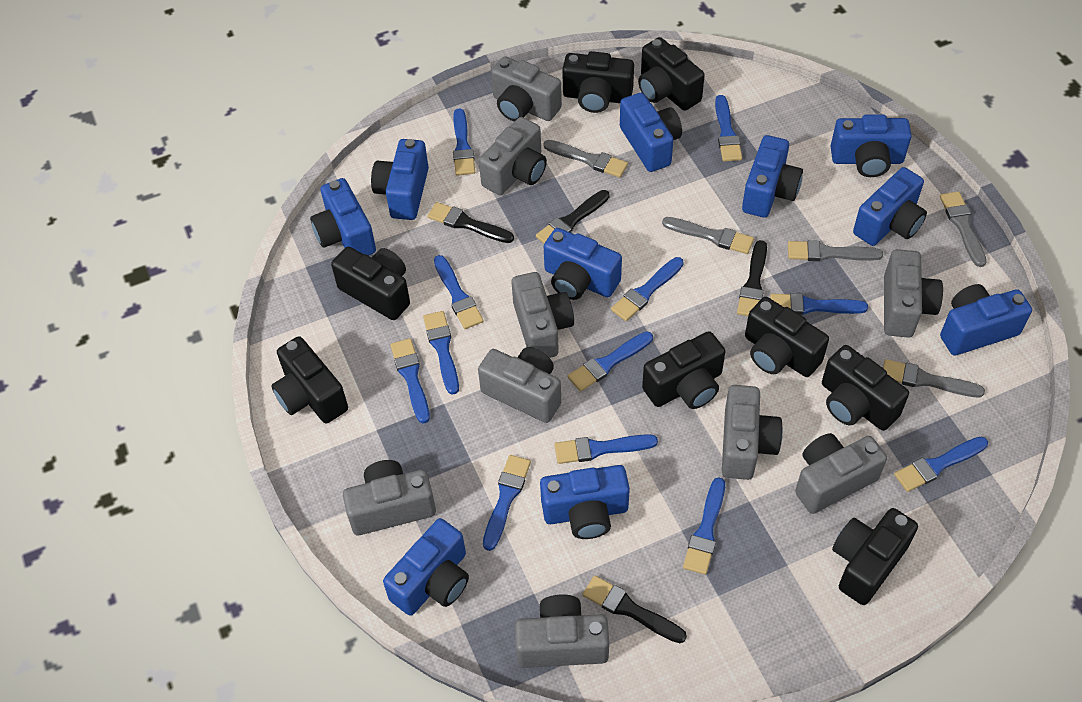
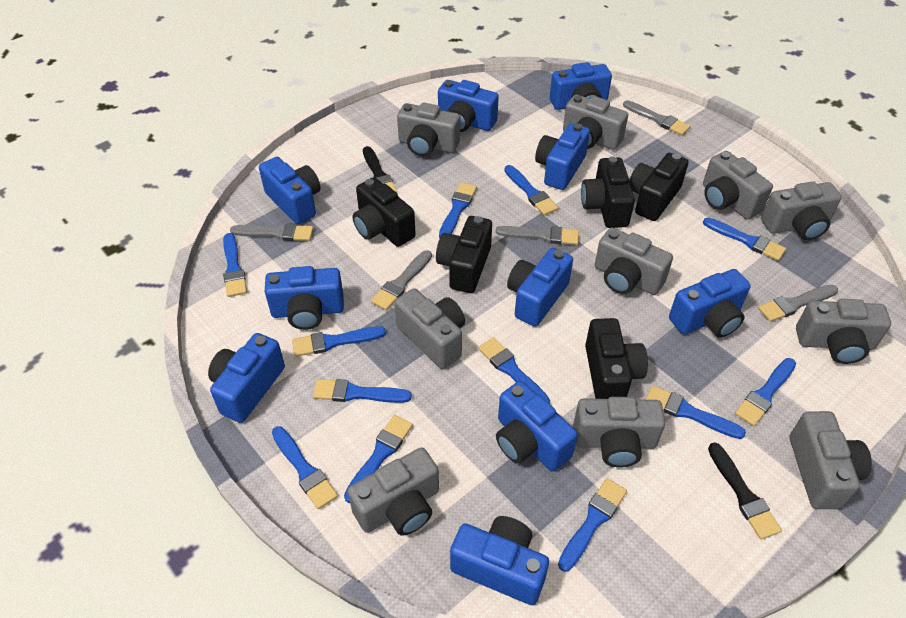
black brush: [428,202,514,243] [536,190,610,243] [583,575,687,643] [737,240,767,316] = 4 -> [363,146,397,193] [708,442,782,540] = 2
black camera: [271,336,348,423] [331,247,410,320] [562,51,634,113] [638,37,705,111] [642,331,725,409] [745,297,829,377] [822,345,909,431] [832,508,918,605] = 8 -> [352,177,416,247] [436,216,492,293] [581,156,635,228] [585,318,648,399] [629,153,689,221] = 5
grey camera: [343,460,436,535] [478,347,561,423] [479,117,547,195] [491,56,562,121] [512,272,574,358] [515,595,609,668] [722,385,783,480] [795,433,887,514] [884,249,943,338] = 9 -> [348,447,439,536] [395,288,465,369] [397,103,460,156] [563,95,628,150] [573,397,665,467] [595,228,673,295] [703,151,773,220] [761,181,842,240] [790,411,872,509] [796,299,891,364] = 10

